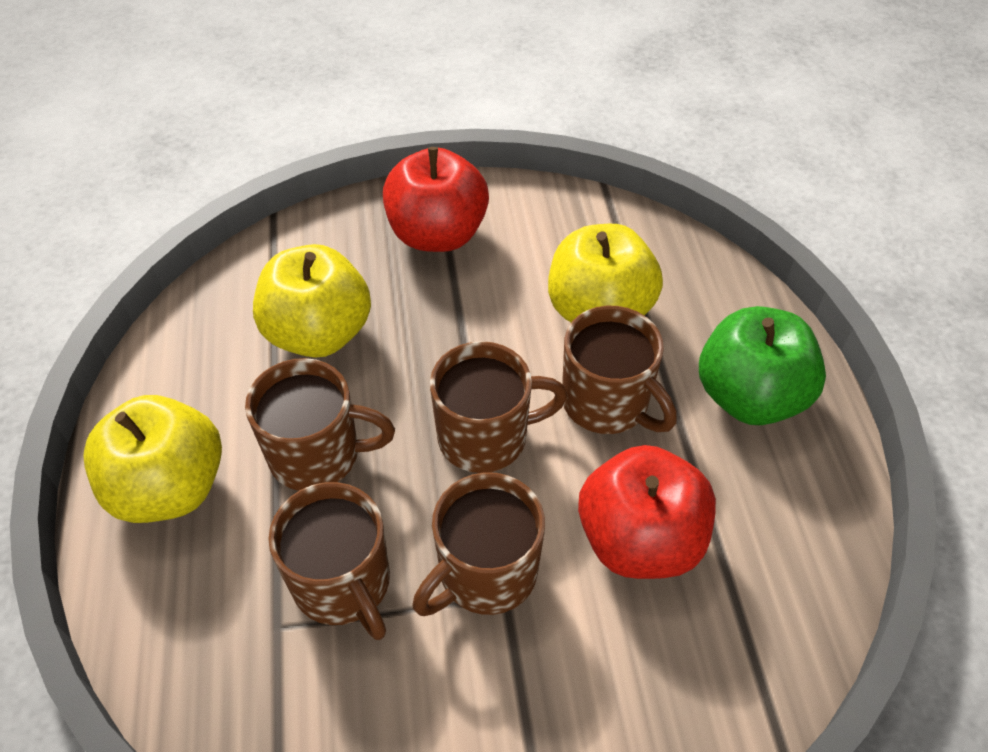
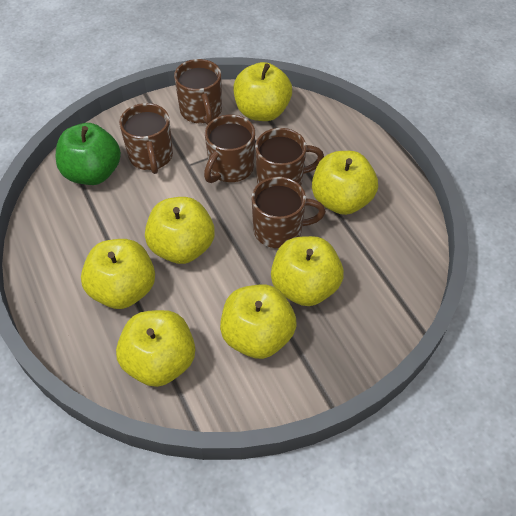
red apple: [383,147,489,252] [578,445,716,579] = 2 -> none = 0
yellow apple: [83,395,222,523] [253,244,371,358] [548,224,663,322] = 3 -> [81,239,155,309] [116,310,195,387] [145,197,215,264] [220,285,297,359] [233,62,292,121] [271,236,344,306] [312,151,378,215] = 7

